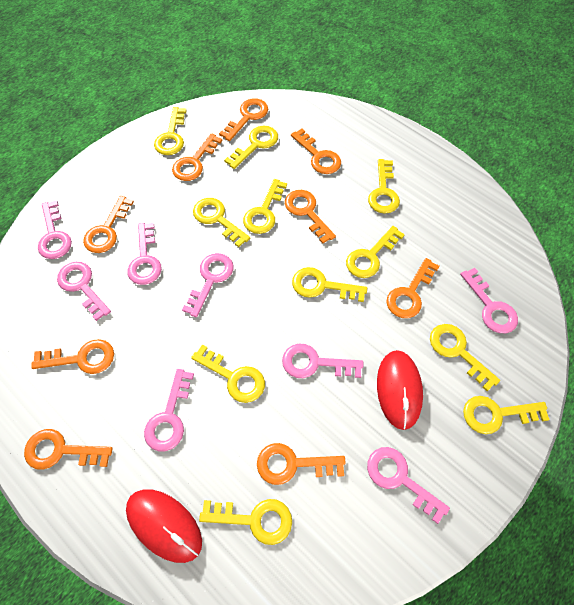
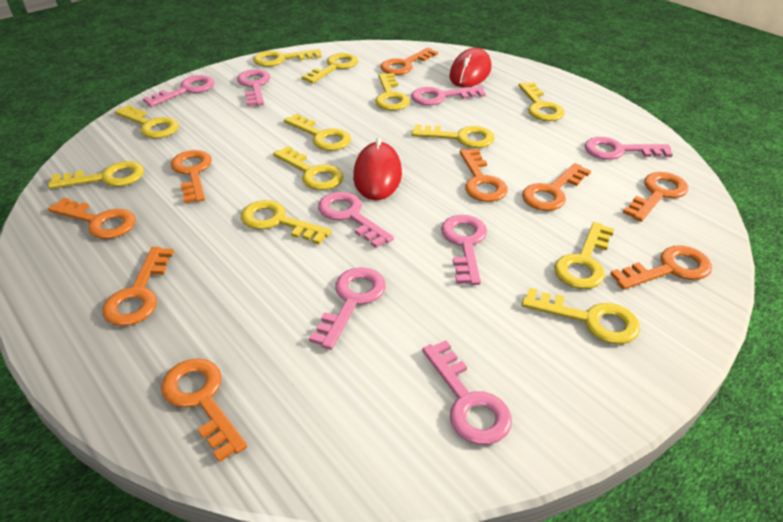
yellow key: [154,107,187,155] [191,345,265,403] [193,198,250,247] [199,499,292,545] [224,126,278,169] [243,179,287,234] [292,267,367,302] [346,226,405,278] [368,159,400,214] [430,324,500,391] [463,396,550,434] = 11 -> [48,161,144,189] [115,105,179,138] [241,200,332,244] [253,49,321,67] [273,146,344,190] [284,113,351,151] [302,53,358,83] [375,73,410,110] [412,124,495,148] [518,82,565,121] [522,288,640,344] [554,222,614,289] = 12

